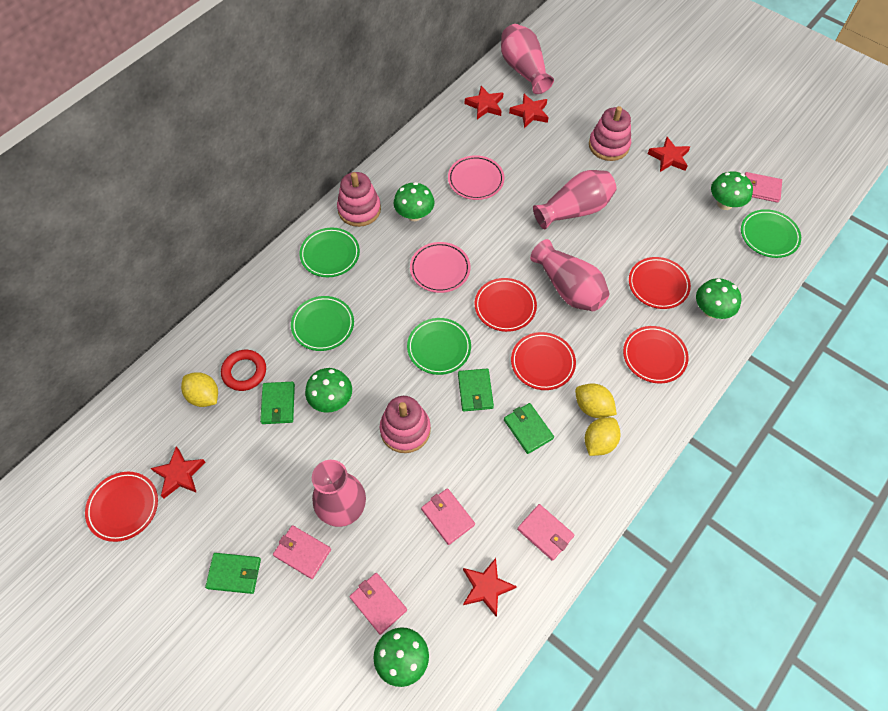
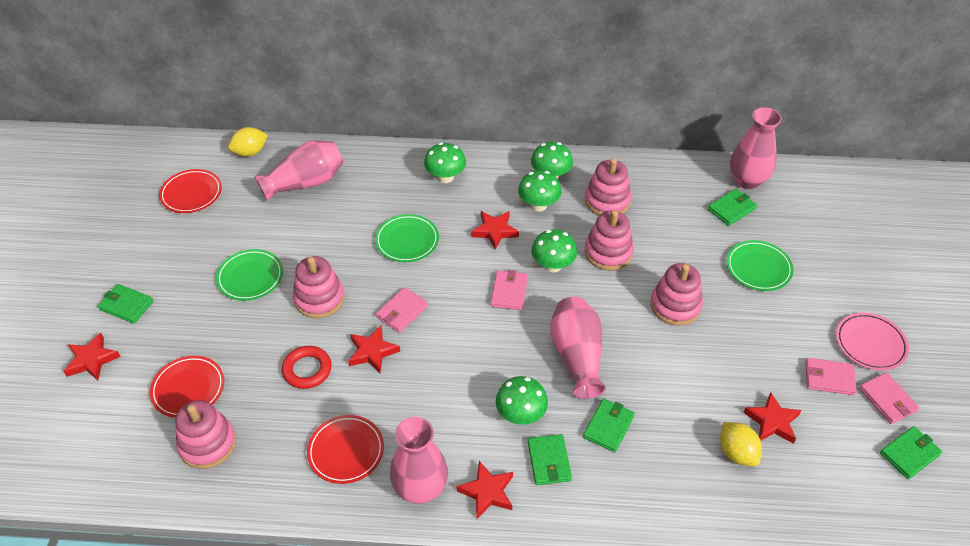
green plate: [291,296,354,351] [300,228,360,277] [407,318,471,375] [741,209,801,258] = 4 -> [216,249,283,301] [375,214,439,262] [726,240,793,291] = 3
green wallet: [205,553,261,594] [260,382,295,424] [458,369,494,411] [504,403,554,454] = 4 -> [98,284,154,324] [528,434,572,485] [583,398,635,453] [708,189,757,226] [880,426,942,479] = 5
pink plate: [410,242,470,293] [448,155,504,200] = 2 -> [836,313,909,371] = 1
pink stacking toy: [337,172,381,227] [380,396,431,453] [589,106,631,161] = 3 -> [175,400,236,469] [293,256,344,318] [584,210,634,271] [585,158,632,215] [650,263,703,326] = 5
pink wallet: [273,525,331,579] [349,573,407,635] [421,488,475,545] [517,504,574,561] [745,172,782,203] = 5 -> [376,287,428,333] [491,270,528,310] [805,358,857,395] [859,372,919,424] = 4
red plate: [85,472,158,542] [475,278,537,332] [511,332,576,390] [623,326,689,383] [629,257,691,309] = 5 -> [150,356,224,418] [159,169,222,213] [307,415,384,484] = 3
yellow lemon: [181,372,218,407] [575,383,617,418] [585,417,621,456] = 3 -> [228,127,268,157] [720,422,762,466] = 2

